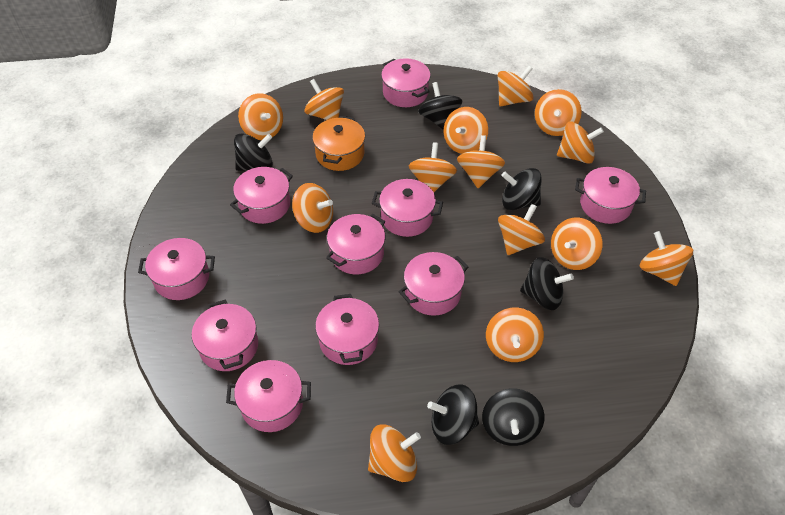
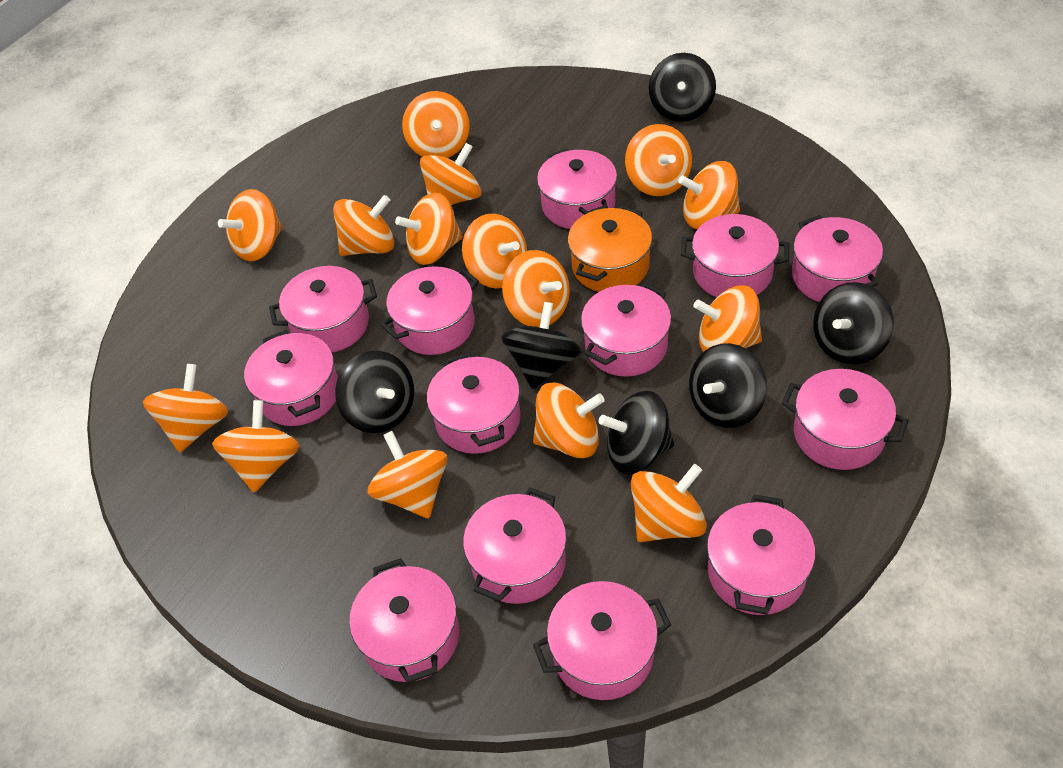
orange spinning top: [238,93,283,140] [292,183,333,233] [304,79,344,120] [368,424,421,482] [409,142,457,192] [444,107,488,154] [457,135,505,188] [486,308,544,362] [498,66,534,107] [498,204,545,255] [535,89,582,136] [551,218,602,270] [557,121,604,164] [640,231,693,286] = 14 -> [143,364,228,452] [212,400,300,492] [218,189,283,261] [333,195,394,256] [368,431,448,519] [395,193,463,265] [402,91,470,158] [420,143,482,205] [462,214,527,289] [502,250,570,327] [533,383,605,458] [625,124,692,196] [630,464,707,542] [678,161,740,229] [694,285,762,352] = 15
pink pot: [138,238,215,300] [192,300,258,371] [226,360,311,432] [230,167,293,224] [315,294,379,365] [326,214,385,274] [372,179,443,237] [381,58,431,107] [399,252,468,316] [575,167,646,224] = 10 -> [244,330,338,426] [269,266,377,352] [349,558,459,683] [380,266,479,355] [427,352,520,454] [463,488,567,604] [533,581,671,700] [537,148,617,229] [581,283,671,377] [681,214,789,297] [707,495,815,615] [782,369,909,470] [792,215,883,302] = 13

